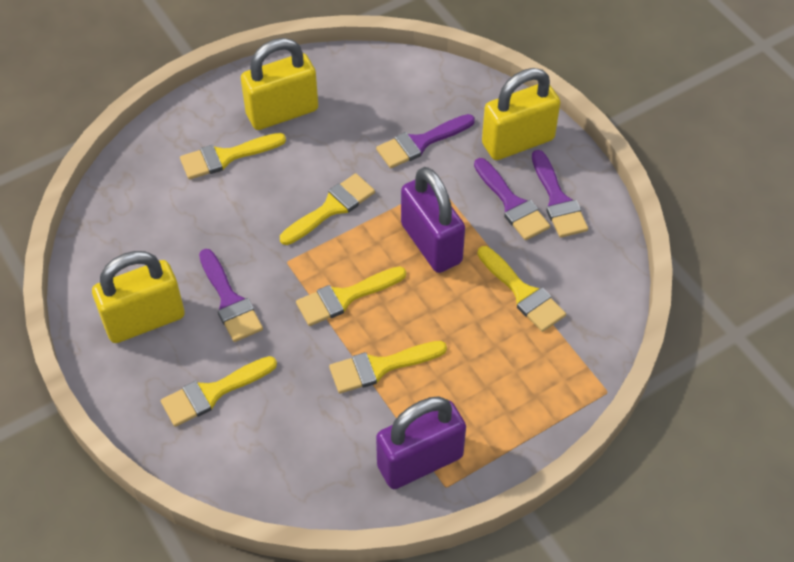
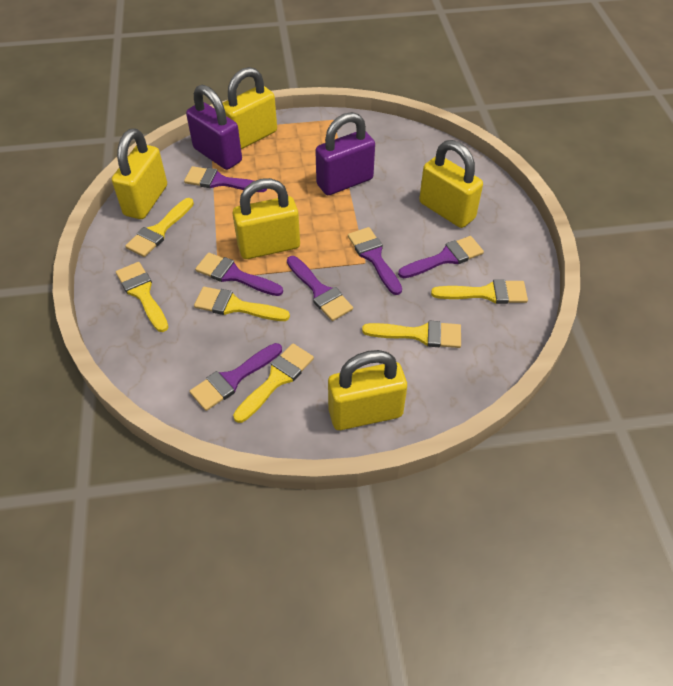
purple brush: [199,249,263,342] [376,114,475,168] [474,158,550,240] [532,150,588,238] = 4 -> [184,166,267,192] [190,343,282,411] [195,253,283,296] [287,256,353,321] [348,227,402,295] [398,236,484,278] = 6
yellow padlock: [92,251,185,343] [241,38,318,130] [482,68,561,160] = 3 -> [112,128,167,219] [223,67,277,149] [232,178,300,259] [328,350,407,430] [419,140,483,228] = 5

